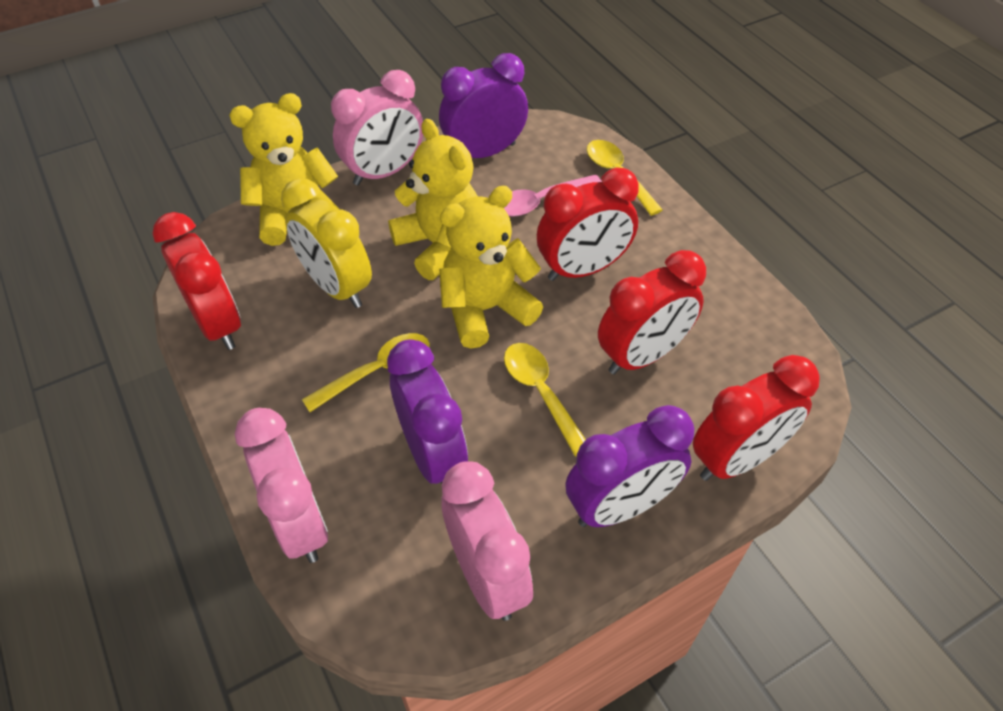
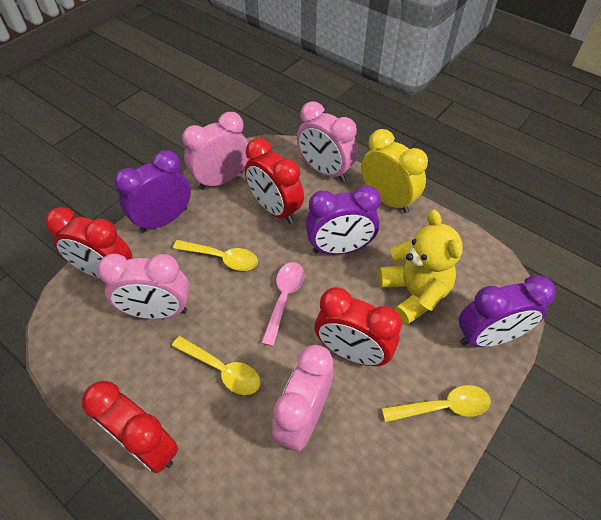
pink clock: [235,408,328,563] [331,70,423,186] [441,461,533,621] = 3 -> [97,254,189,319] [182,112,249,190] [272,345,334,451] [297,101,358,182] = 4
yellow teddy bear: [229,93,339,246] [388,119,478,280] [439,186,543,349] = 3 -> [378,210,463,325] = 1

